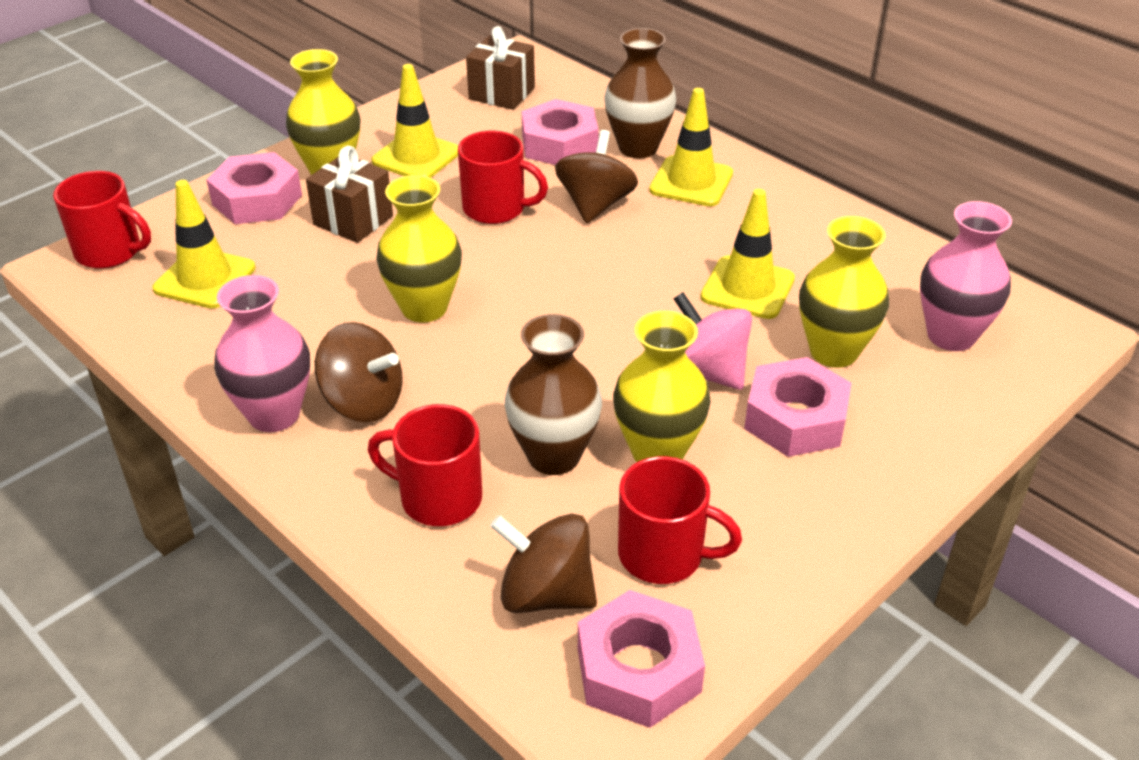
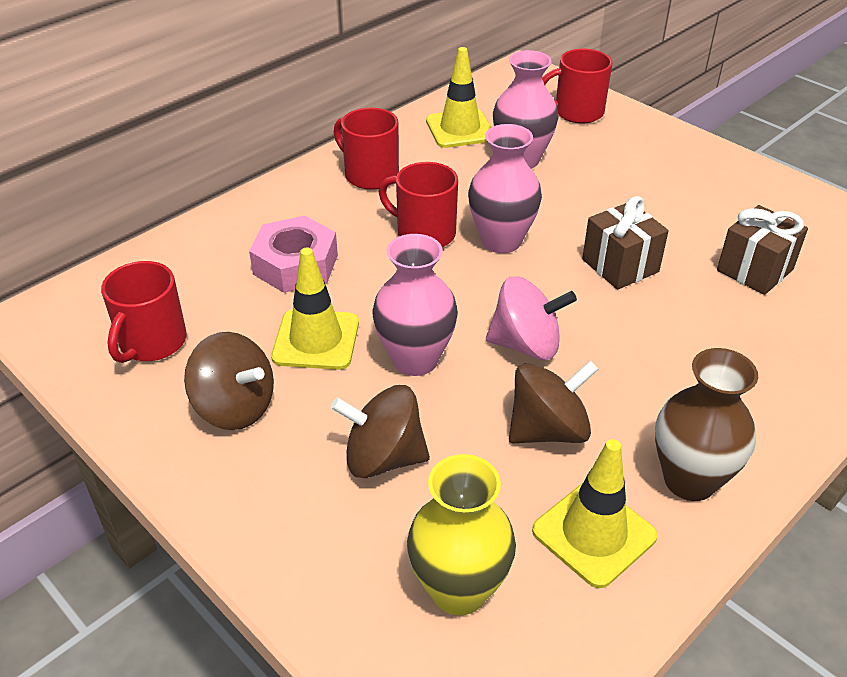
brown vase: [504,314,602,475] [604,28,676,158] = 2 -> [655,348,758,501] = 1
pink nut: [206,152,302,224] [522,99,599,165] [578,590,705,728] [744,357,851,457] = 4 -> [249,216,338,293] = 1
pink vase: [214,275,310,432] [920,201,1012,351] = 2 -> [372,234,458,376] [468,124,542,253] [493,50,558,169] = 3
yellow traffic cone: [153,180,256,308] [371,64,458,178] [649,88,733,206] [701,189,795,319] = 4 -> [271,248,359,370] [426,47,491,148] [532,439,657,588] = 3
yellow vase: [286,49,360,175] [376,175,462,323] [613,311,711,462] [799,216,889,368] = 4 -> [407,454,516,615] = 1

